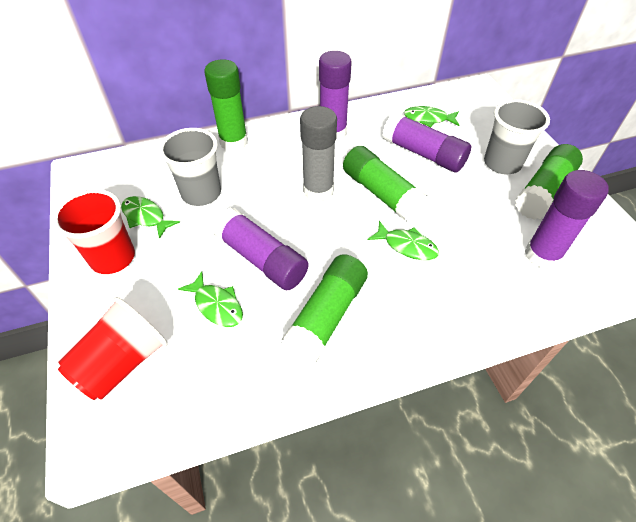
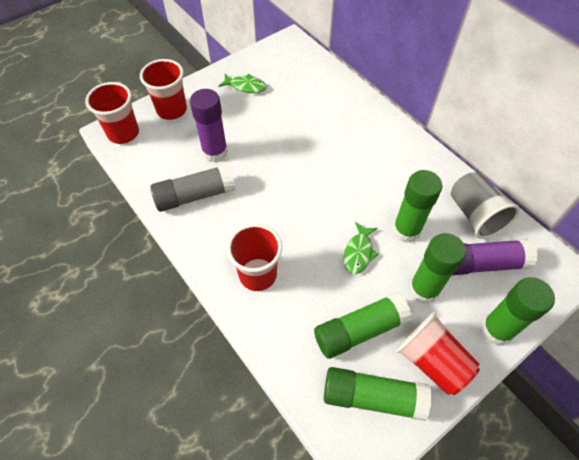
green fish: [121,196,180,239] [178,271,243,327] [368,221,439,260] [404,106,459,127] = 4 -> [219,74,267,93] [344,222,379,274] = 2
green glue stick: [204,59,248,151] [281,254,368,364] [343,146,428,222] [515,144,583,220] = 4 -> [314,292,412,359] [324,367,431,421] [393,170,442,243] [409,233,466,304] [481,277,555,345] = 5
grey cup: [159,128,221,206] [484,99,550,174] = 2 -> [451,172,520,239] = 1
purple glue stick: [212,208,309,290] [319,51,352,142] [382,112,471,173] [525,170,609,270] = 4 -> [190,89,228,163] [452,239,537,275] = 2
red cup: [52,189,135,274] [58,297,168,400] = 2 -> [85,82,139,144] [140,59,187,120] [227,223,282,291] [395,312,480,395] = 4

